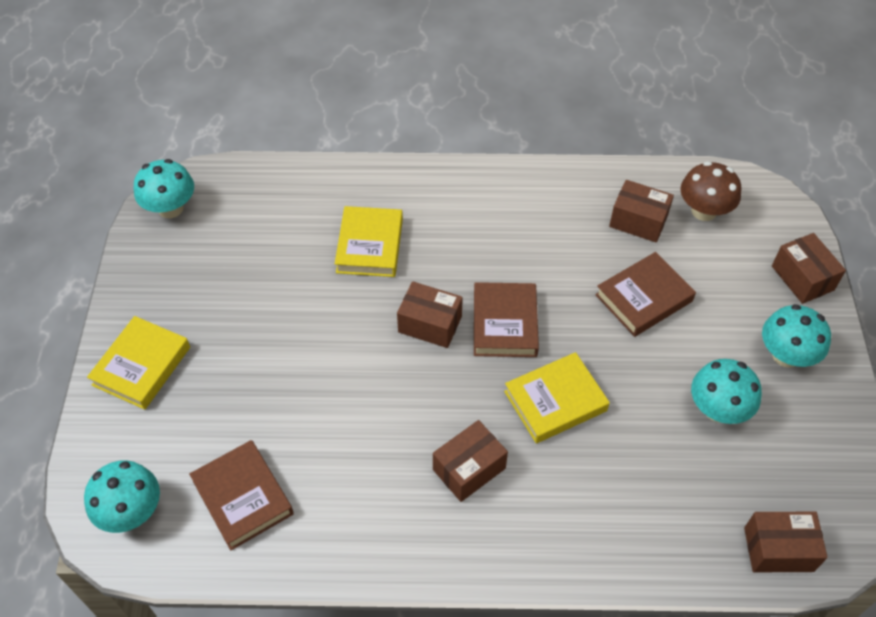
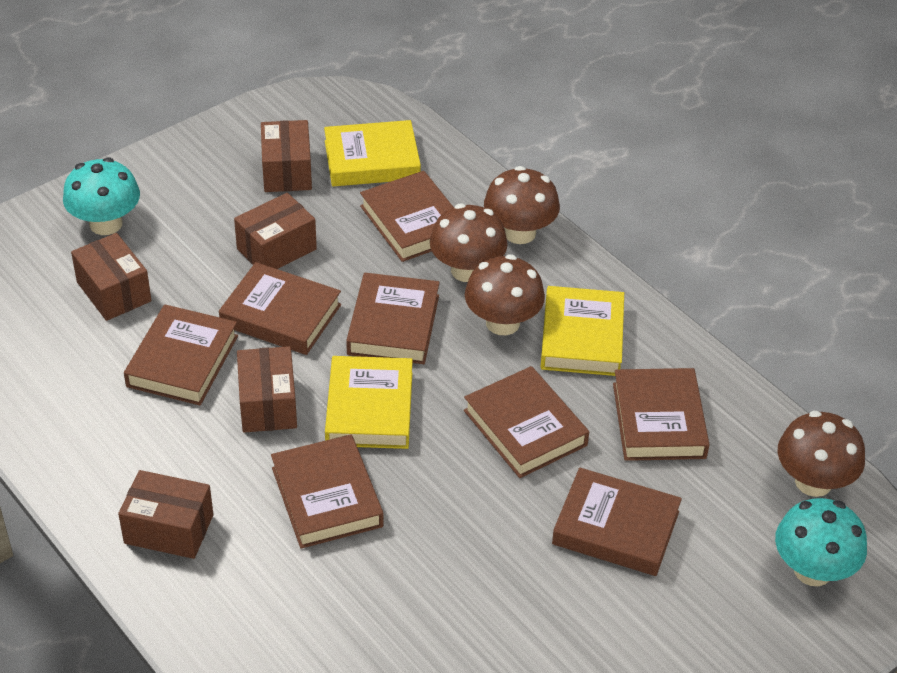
brown book: [189,440,294,550] [474,282,539,357] [595,252,696,337] = 3 -> [124,304,238,405] [219,262,341,355] [271,434,384,549] [346,273,440,364] [360,171,453,262] [464,366,589,478] [552,468,682,576] [613,368,710,461] = 8
brown mushroom: [681,161,741,221] = 1 -> [430,204,508,282] [465,254,545,335] [484,166,560,244] [778,411,865,497] = 4
turquoise mushroom: [84,460,160,533] [134,159,194,218] [691,359,762,424] [762,304,831,368] = 4 -> [63,158,140,235] [775,498,867,586] = 2

